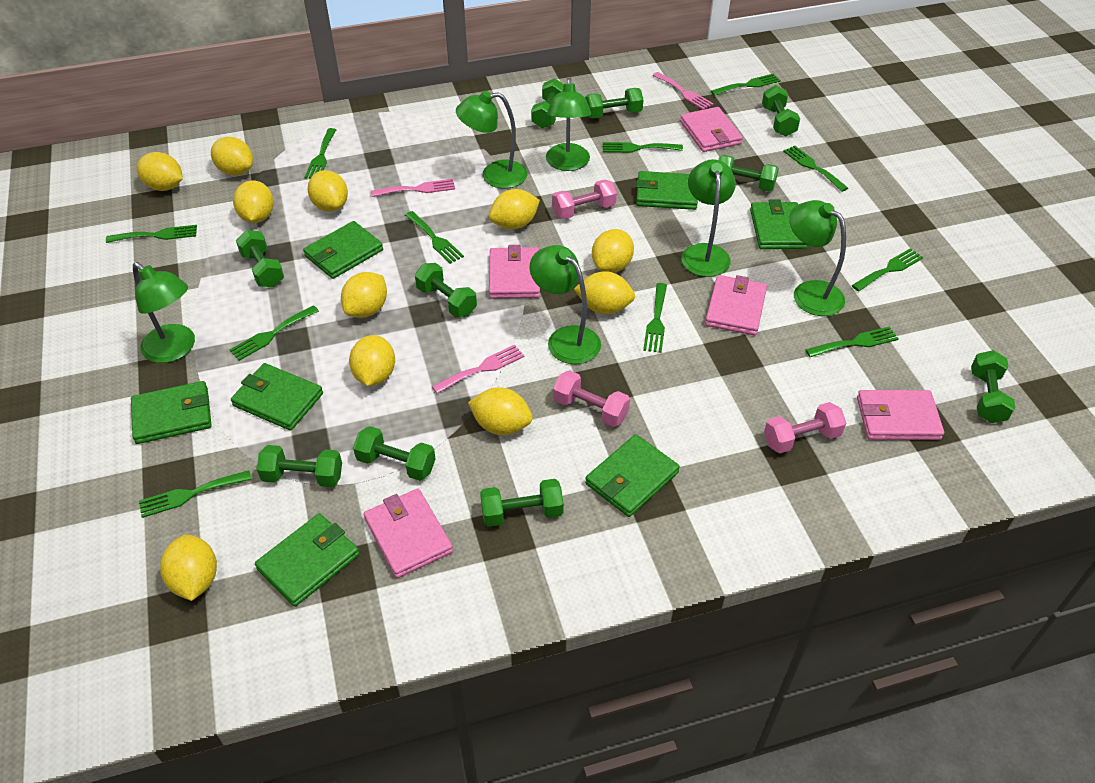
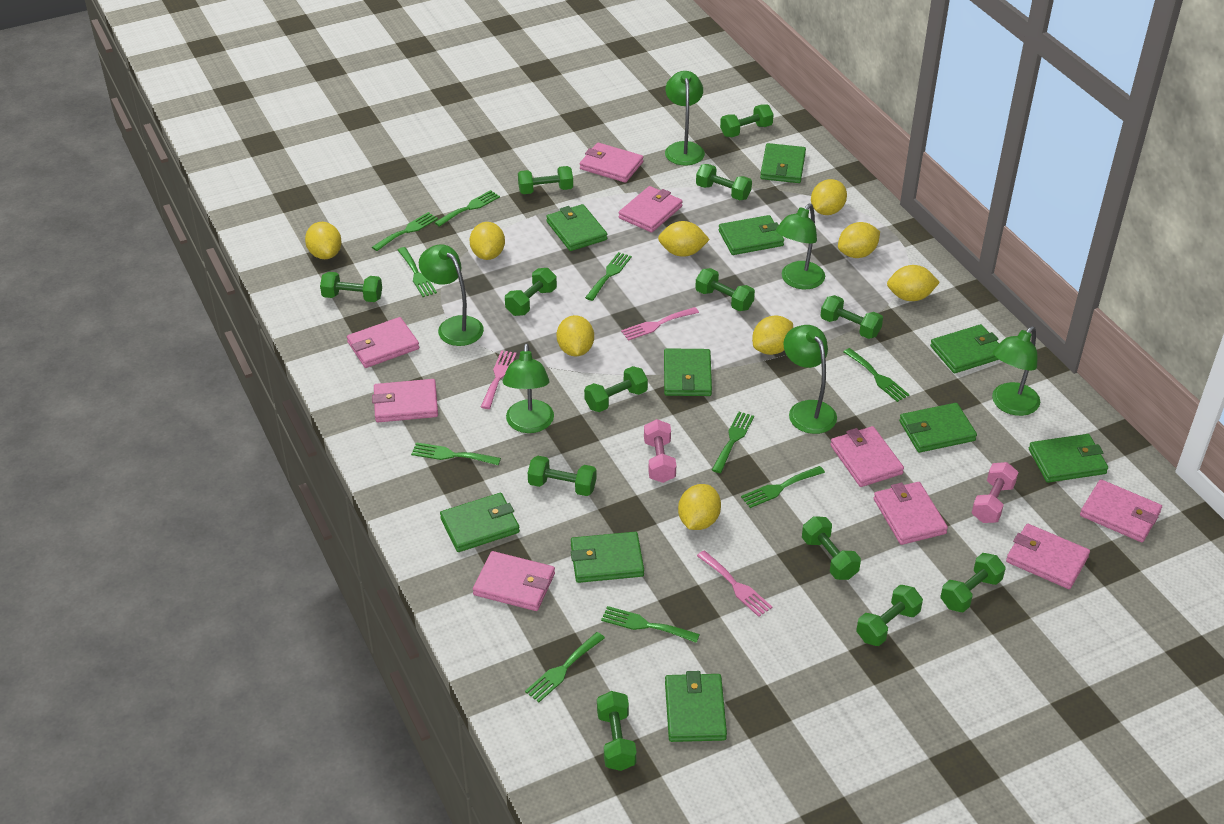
green dumbbell: [236,230,284,287] [257,445,342,487] [353,426,436,481] [415,263,477,317] [480,479,564,527] [531,78,564,129] [585,88,643,119] [718,155,779,192] [762,85,800,137] [971,350,1015,423] = 10 -> [320,272,382,302] [505,268,557,316] [518,166,573,194] [528,456,596,496] [584,366,648,412] [597,691,637,771] [695,268,755,311] [696,164,752,200] [720,104,774,137] [802,516,861,580] [820,295,883,339] [856,585,923,646] [940,553,1006,612] = 13
green fork: [106,225,197,243] [139,470,252,518] [230,305,319,361] [305,128,336,179] [405,211,464,264] [603,142,683,153] [643,283,667,353] [711,74,781,96] [783,146,848,192] [805,326,899,357] [852,248,923,292] = 11 -> [372,212,438,251] [398,247,437,297] [411,442,501,465] [434,190,500,227] [525,632,605,702] [585,252,632,301] [601,606,700,643] [712,412,754,473] [741,466,825,508] [844,348,910,402] = 10
green wallet: [131,381,212,444] [231,363,323,431] [255,513,360,607] [303,221,383,279] [585,434,680,517] [636,171,698,210] [750,199,807,249] = 7 -> [440,493,520,552] [546,204,607,251] [571,532,644,583] [664,348,712,396] [665,671,727,742] [719,215,784,255] [760,143,806,183] [899,403,977,453] [930,324,999,373] [1029,434,1108,483] = 10
pink dumbbell: [552,179,617,219] [553,370,630,427] [764,402,846,453] = 3 -> [644,419,676,483] [972,462,1018,523] = 2
pink wallet: [364,489,453,578] [489,245,540,299] [680,107,743,152] [705,275,767,336] [857,390,944,440] = 5 -> [347,317,419,368] [372,379,438,422] [473,551,555,611] [580,143,643,183] [619,186,683,233] [830,426,904,487] [874,482,948,545] [1006,524,1090,589] [1080,479,1162,542] = 9
yellow lemon: [137,152,183,191] [160,534,217,601] [211,137,253,176] [233,180,274,223] [308,170,348,212] [341,272,387,318] [349,335,395,386] [468,387,533,435] [489,189,540,230] [574,271,635,314] [592,229,634,273] = 11 -> [305,222,341,259] [469,222,505,260] [557,315,594,356] [658,221,710,257] [678,484,721,530] [752,315,794,355] [811,179,847,215] [838,222,880,258] [887,265,940,301] = 9

